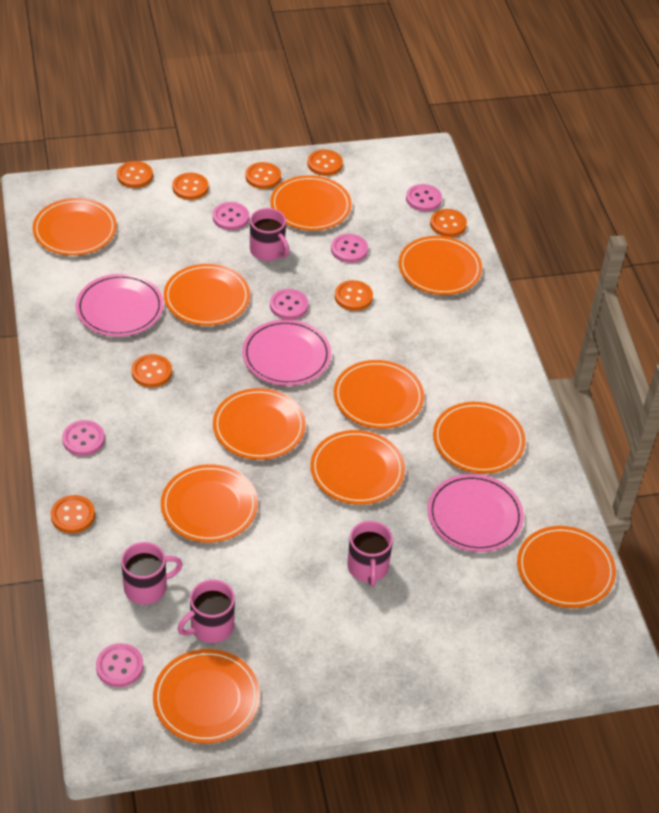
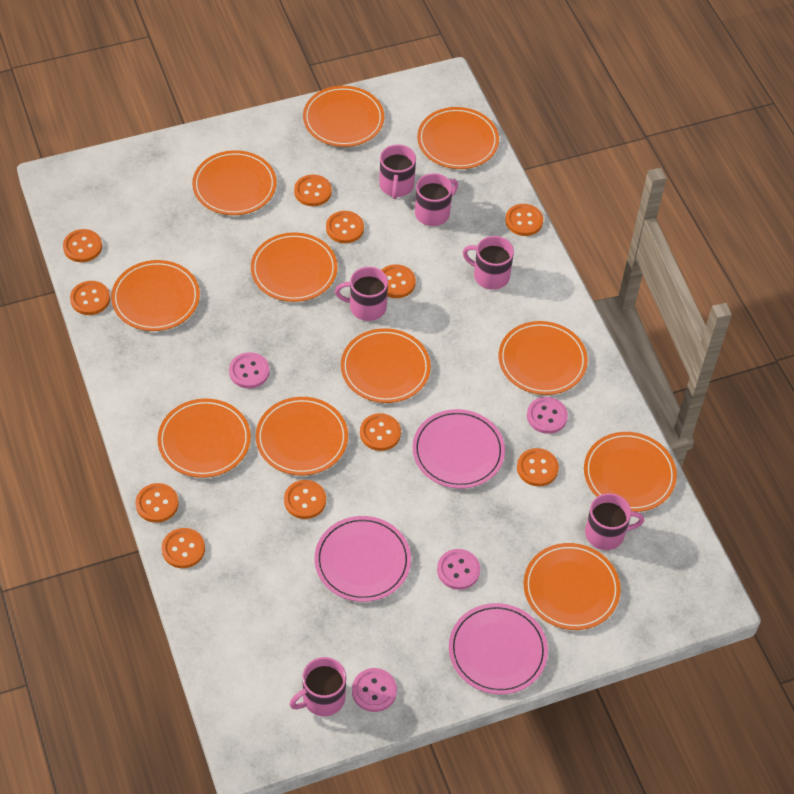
orange button: [51,495,95,533] [117,161,153,188] [131,354,172,388] [172,173,208,200] [245,162,281,189] [307,149,343,176] [335,280,373,311] [430,209,467,237] = 8 -> [63,229,102,262] [70,281,110,315] [136,483,179,523] [162,528,205,568] [284,480,326,519] [294,175,332,206] [326,211,364,243] [360,413,401,451] [382,264,416,298] [505,204,543,236] [517,448,559,486] = 11
pink button: [62,420,105,456] [96,643,144,687] [213,202,249,230] [270,289,308,320] [331,234,368,263] [406,184,442,211] = 6 -> [229,352,270,388] [352,668,397,712] [437,549,480,590] [527,397,568,434] = 4
pink mug: [121,542,183,605] [178,580,235,643] [250,208,289,261] [347,521,393,587] = 4 -> [290,657,346,716] [335,267,388,321] [379,145,416,199] [415,173,458,226] [463,236,514,290] [585,493,644,550] = 6

